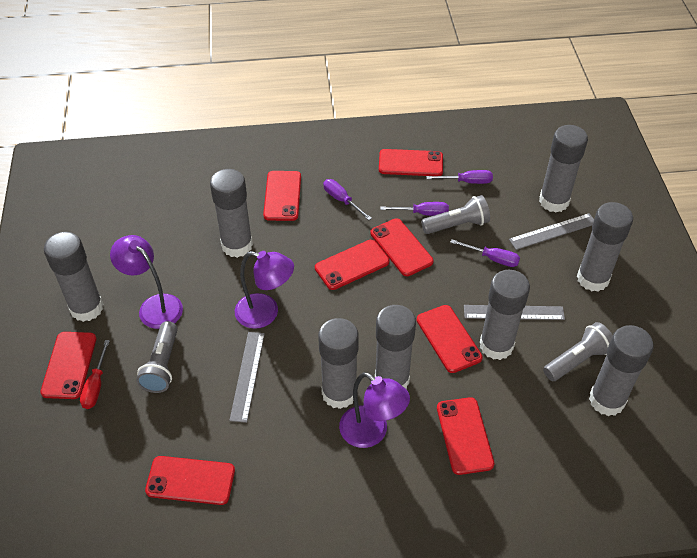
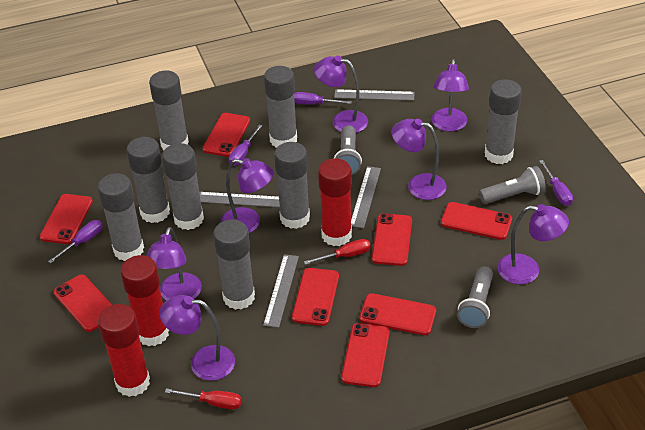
grey ruler: [229,332,265,423] [464,305,565,320] [509,213,594,250] = 3 -> [199,192,280,207] [263,254,299,328] [334,89,415,101] [351,166,381,228] = 4
purple lamp: [110,235,183,329] [235,251,294,329] [339,372,410,448] = 3 -> [147,227,202,301] [159,295,235,381] [221,158,274,233] [314,56,368,133] [391,119,447,200] [431,59,469,131] [497,204,569,284] = 7
red glue stick: none = 0 -> [98,304,150,397] [121,255,169,346] [318,158,352,246] = 3
red screwdriver: [80,340,110,409] = 1 -> [165,388,242,409] [304,239,371,265] = 2

